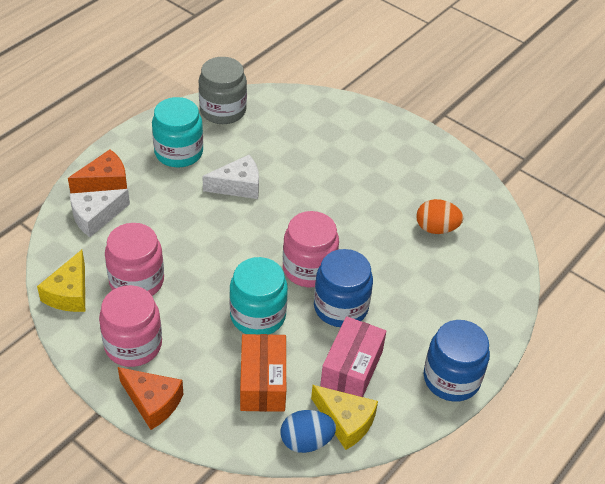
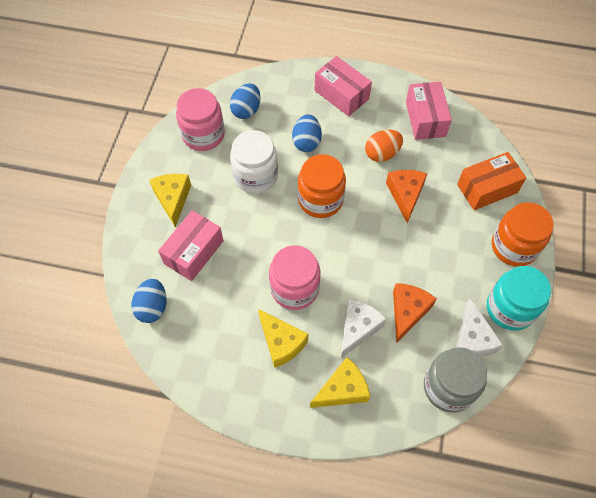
blue egg: [281,410,336,453] = 1 -> [131,278,167,323] [230,83,261,119] [292,114,322,152] = 3
blue jar: [314,249,373,327] [423,320,490,402] = 2 -> none = 0
orange jar: none = 0 -> [298,154,346,218] [492,202,554,267] = 2
pink box: [320,316,386,397] = 1 -> [158,210,224,281] [315,56,372,116] [406,82,452,140] = 3
pink jar: [99,285,162,367] [105,223,164,296] [283,211,339,287] = 3 -> [176,88,225,151] [269,245,320,310] = 2
turquoise jar: [152,97,203,168] [229,257,288,335] = 2 -> [487,266,551,331] = 1
white jar: none = 0 -> [230,130,278,194] = 1
yellow cheese: [37,250,85,312] [311,385,378,450] = 2 -> [149,174,191,227] [258,309,308,368] [310,357,370,408] = 3

